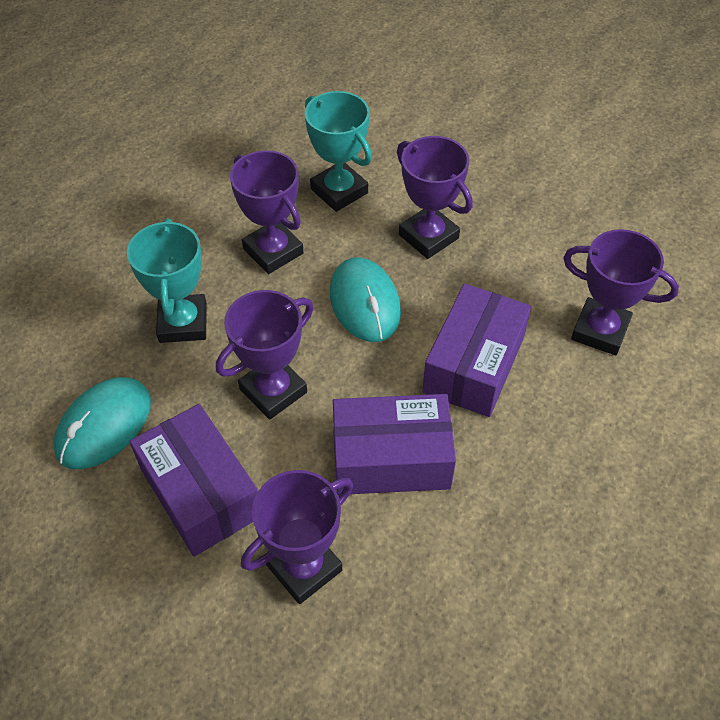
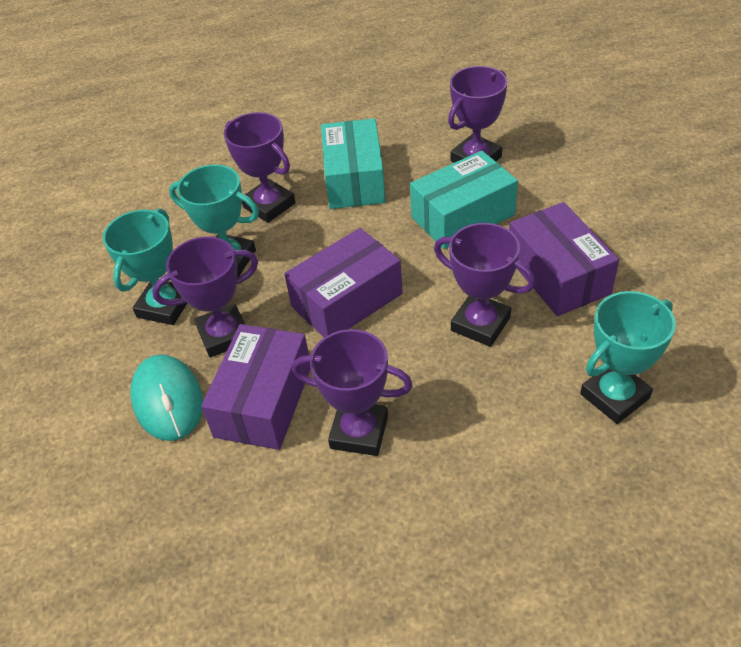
turquoise box: none = 0 -> [321,118,386,209] [410,151,518,249] = 2
turquoise mouse: [54,377,151,469] [330,257,401,342] = 2 -> [130,354,203,441] = 1
turquoise trophy: [127,218,207,343] [305,91,372,212] = 2 -> [103,208,187,325] [169,165,259,277] [580,291,676,424] = 3

